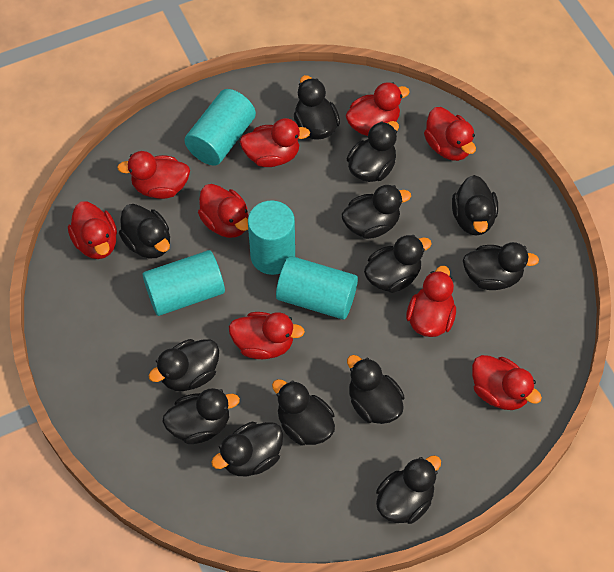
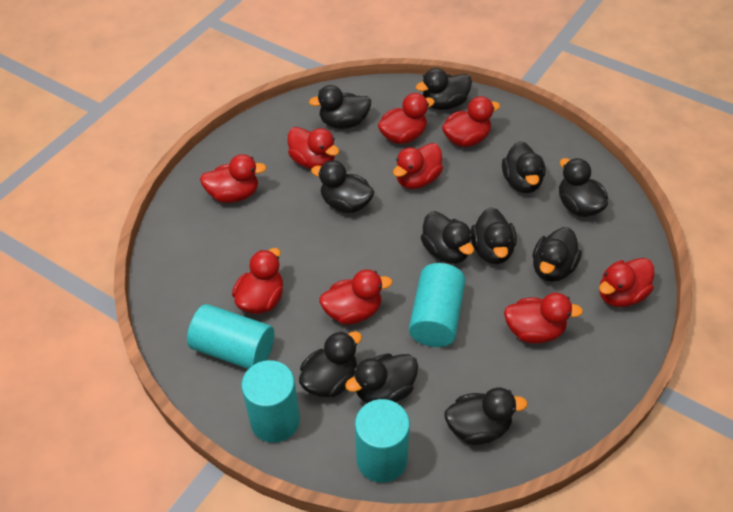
black duck: [119,204,170,259] [149,339,219,391] [163,388,240,444] [211,422,283,476] [272,379,335,445] [294,75,340,140] [341,185,411,239] [347,121,399,182] [347,355,404,424] [364,235,432,293] [376,455,441,524] [452,175,498,235] [463,242,539,290] = 13 -> [299,331,362,397] [309,85,371,129] [311,160,374,213] [345,353,418,403] [416,68,472,110] [421,211,474,264] [444,388,528,445] [471,207,517,264] [502,141,545,193] [533,227,582,282] [559,158,608,217] = 11

